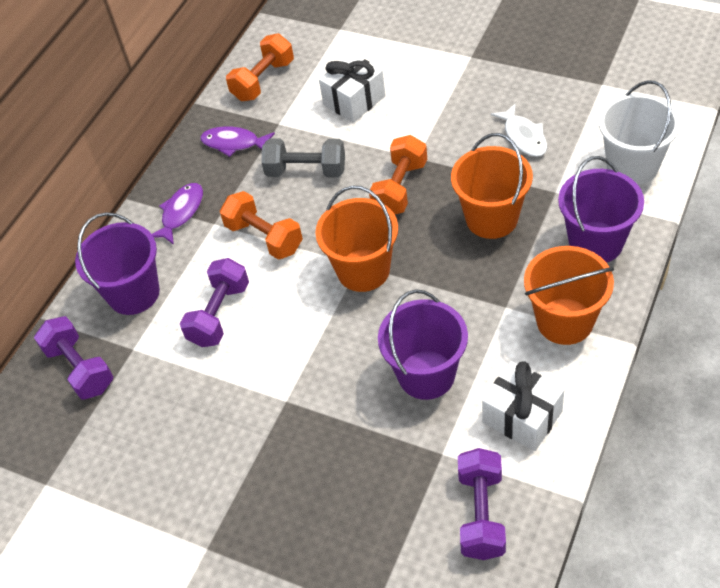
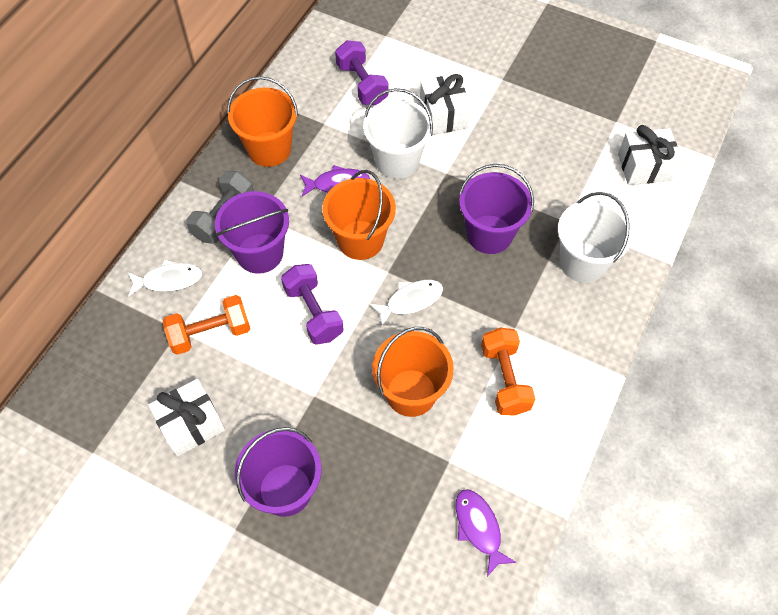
orange dumbbell: [220,191,303,260] [226,34,294,101] [369,135,427,214] = 3 -> [163,295,251,355] [481,328,535,416] = 2
purple dumbbell: [34,316,113,399] [180,258,249,347] [458,448,506,560] = 3 -> [281,264,344,345] [335,40,388,105] = 2
white bucket: [598,80,681,185] = 1 -> [363,88,433,179] [558,192,633,283] = 2
white fish: [491,103,547,157] = 1 -> [128,259,202,297] [369,280,443,326] = 2
white gift: [319,53,386,123] [482,361,565,451] = 2 -> [148,379,225,457] [420,74,471,135] [618,125,682,185] = 3

